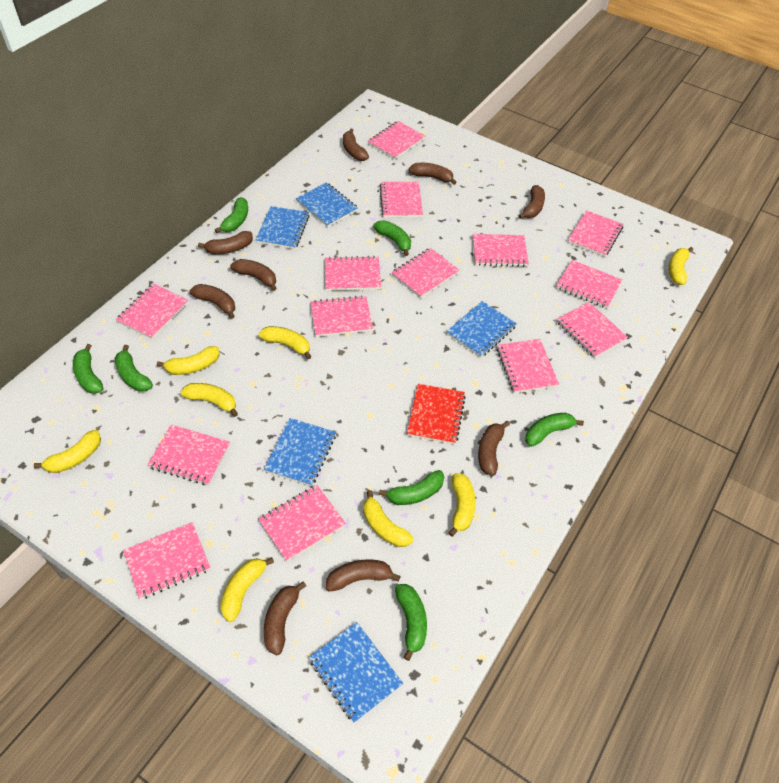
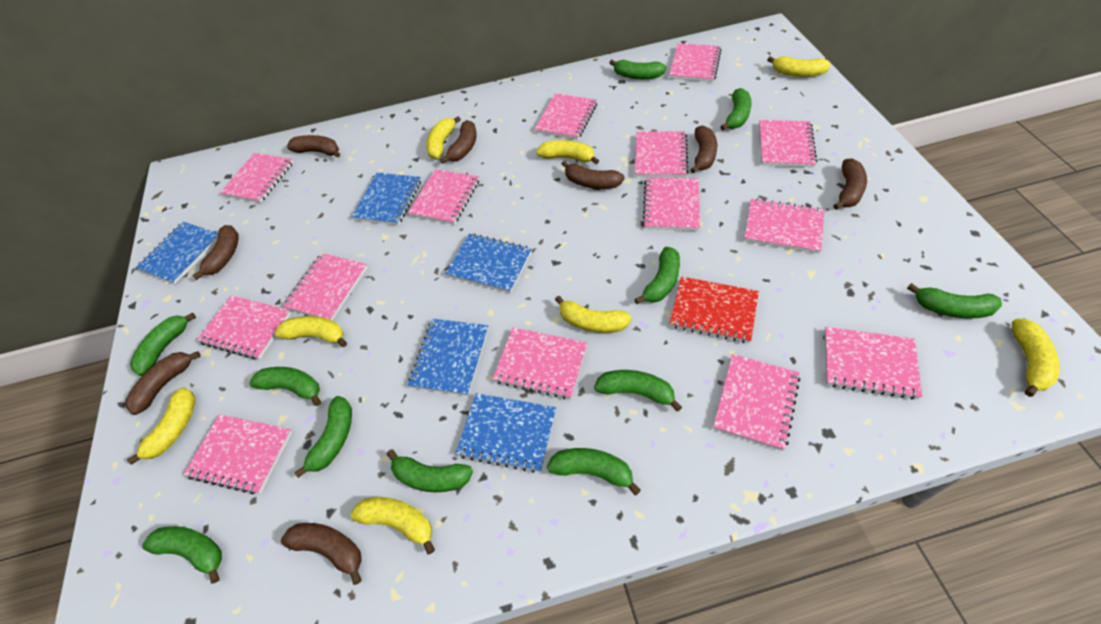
brown banana: [190,284,235,319] [198,231,253,255] [230,259,277,291] [264,581,306,655] [326,559,401,591] [343,129,369,161] [409,163,457,185] [478,421,510,476] [518,185,545,219] = 9 -> [126,351,201,415] [192,225,239,280] [281,523,362,585] [287,135,340,158] [440,120,477,164] [562,161,624,189] [690,125,717,174] [833,158,867,210] = 8
green banana: [73,344,103,394] [115,345,153,391] [215,197,248,233] [373,220,411,256] [379,470,444,505] [395,584,427,661] [525,413,584,447] = 7 -> [130,313,196,376] [142,526,222,584] [249,367,321,406] [294,396,352,478] [387,449,473,492] [547,448,641,495] [594,370,682,412] [609,60,667,79] [635,247,680,304] [720,88,752,130] [907,283,1002,319] = 11

